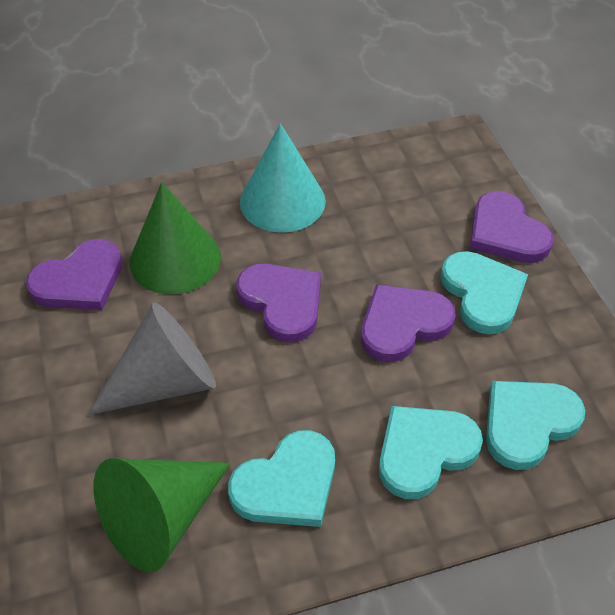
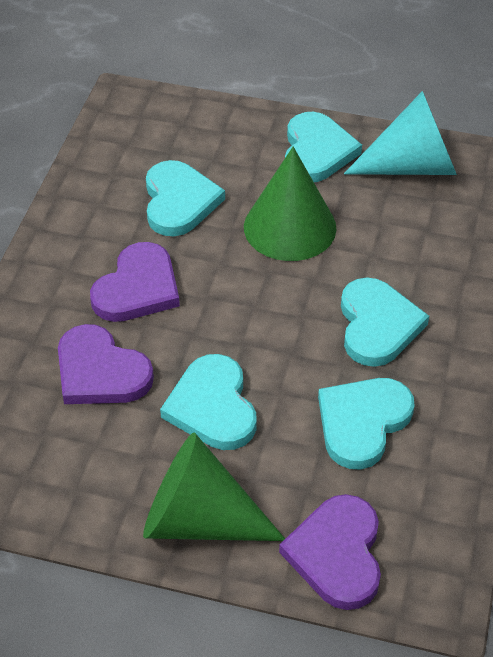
grey cone: [88,302,216,415] = 1 -> none = 0
purple heart: [26,239,123,310] [236,264,321,342] [361,285,456,362] [470,191,554,263] = 4 -> [58,324,154,404] [90,242,180,322] [279,494,381,610] = 3
turquoise heart: [228,430,335,527] [379,406,483,499] [441,251,528,334] [486,381,585,470] = 4 -> [146,160,225,236] [160,354,257,450] [285,112,362,182] [318,378,415,470] [341,278,429,367] = 5

